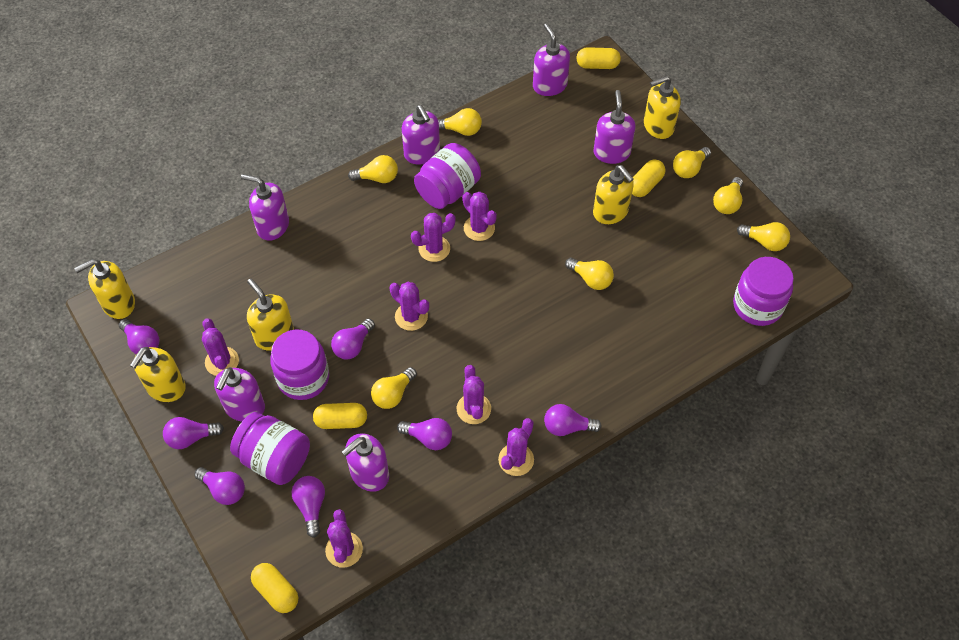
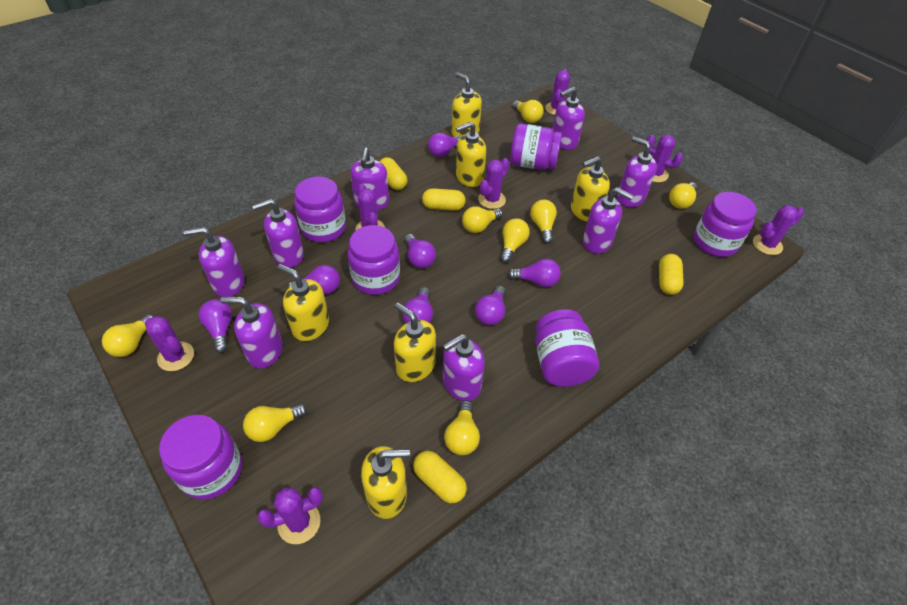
purple jar: [230,412,310,485] [270,330,329,400] [414,143,481,209] [733,257,794,326] = 4 -> [159,415,242,500] [294,177,346,242] [348,225,400,295] [510,123,562,170] [535,309,599,387] [694,192,756,257] = 6
purple soap dispenser: [214,367,265,422] [241,174,289,241] [341,433,389,492] [402,105,440,164] [533,23,570,96] [593,90,636,164] = 6 -> [183,227,245,297] [221,297,283,368] [252,199,304,268] [350,148,389,210] [443,334,485,401] [553,87,585,150] [583,187,634,254] [617,137,657,207] = 8
yellow light bulb: [348,155,398,183] [371,367,417,409] [438,108,482,136] [565,258,614,290] [673,147,711,178] [713,177,743,214] [737,222,790,251] = 7 -> [102,314,154,357] [243,403,307,442] [444,400,480,455] [462,206,503,233] [500,218,530,263] [512,100,544,123] [530,199,557,244] [669,182,697,209] = 8
yellow soap dispenser: [74,259,135,319] [130,347,186,402] [247,279,294,350] [593,165,634,224] [644,76,681,139] = 5 -> [278,264,329,341] [361,446,410,519] [394,303,436,382] [452,73,482,137] [456,122,486,187] [571,156,610,222] = 6

